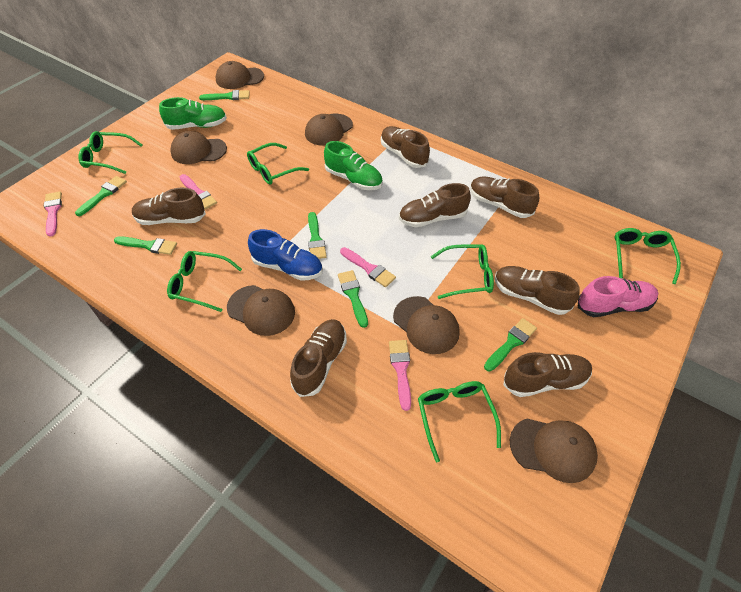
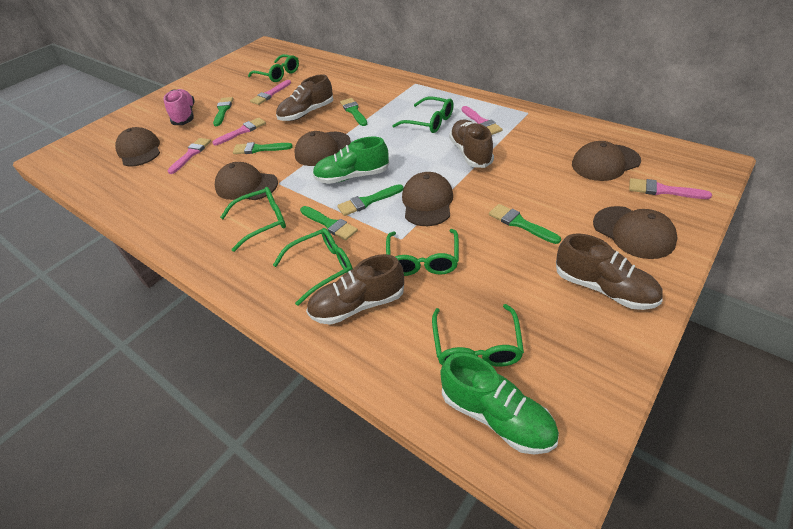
blue shoe: [248,229,323,281] = 1 -> none = 0
brown shoe: [132,188,206,225] [290,319,347,397] [381,126,430,168] [399,183,471,227] [470,177,539,218] [495,266,580,315] [504,352,592,397] = 7 -> [276,74,333,121] [306,254,404,325] [449,120,494,168] [556,233,663,310] = 4
pink brush: [44,192,62,237] [180,174,217,210] [340,247,396,287] [389,340,411,411] = 4 -> [168,138,211,174] [212,117,266,145] [250,80,291,105] [462,106,502,135] [629,178,712,199] = 5

